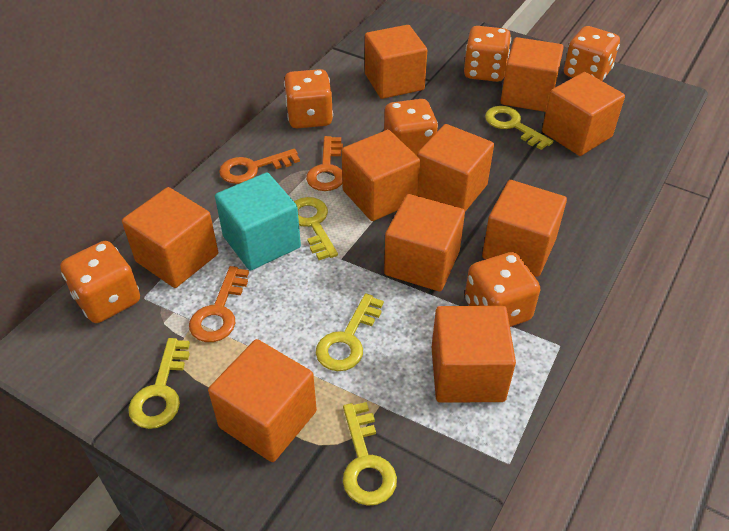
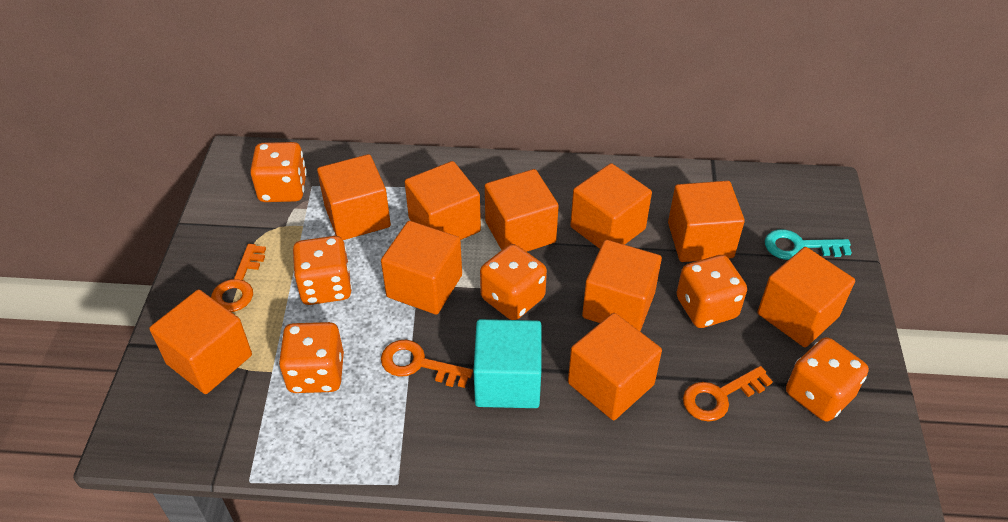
turquoise key: none = 0 -> [765,229,852,260] = 1
yellow key: [128,338,190,429] [294,197,338,260] [316,293,384,371] [343,402,397,506] [485,106,553,150] = 5 -> none = 0

